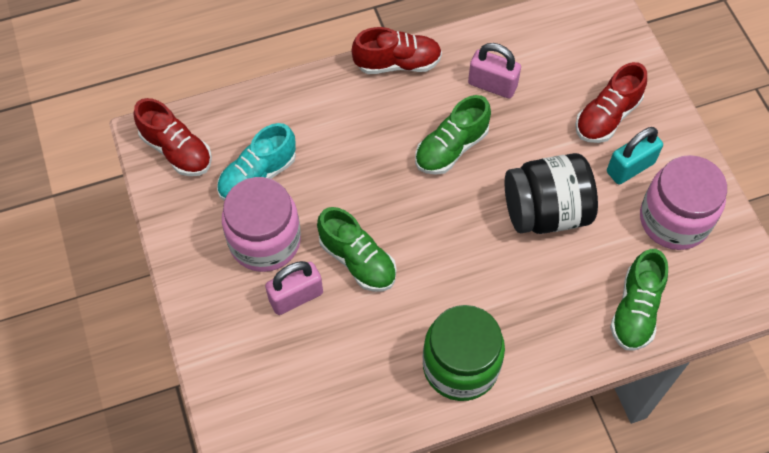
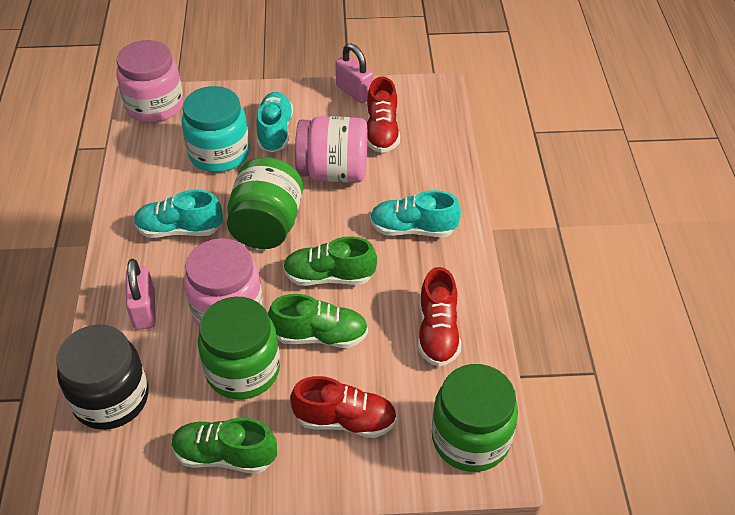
green jar: [423,305,505,401] = 1 -> [198,297,280,399] [227,157,303,249] [432,364,518,472] = 3
pink jar: [222,177,301,272] [640,155,727,250] = 2 -> [116,40,184,123] [184,238,263,327] [295,116,367,183] = 3
turquoise jar: none = 0 -> [181,86,250,172] = 1
turquoise padlock: [607,127,663,185] = 1 -> none = 0
turquoise shoe: [217,123,296,201] = 1 -> [134,190,223,238] [256,92,293,152] [370,190,461,237] = 3

